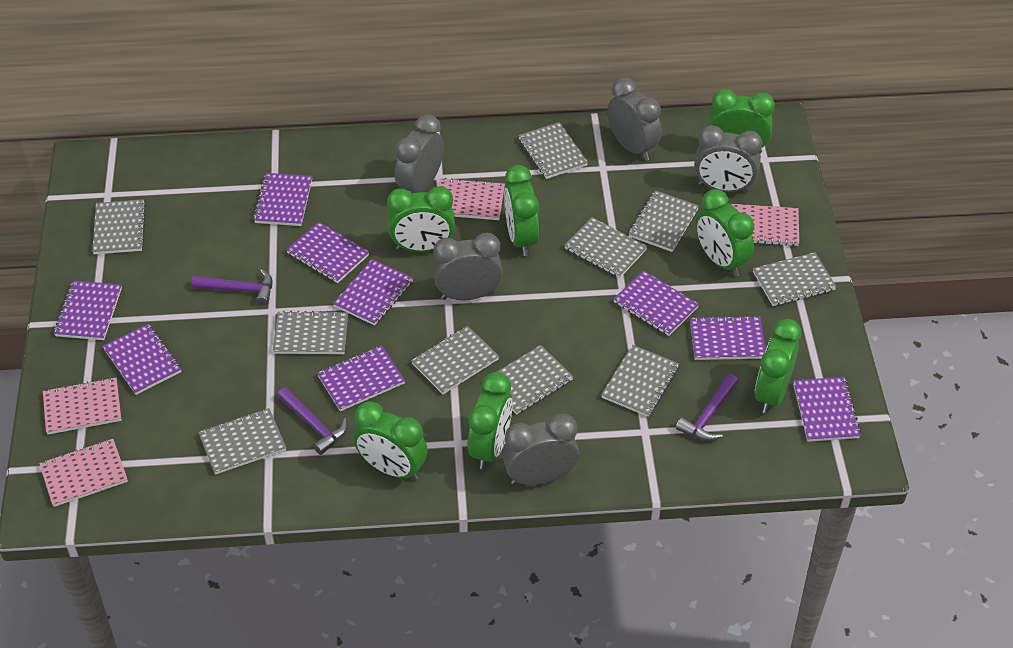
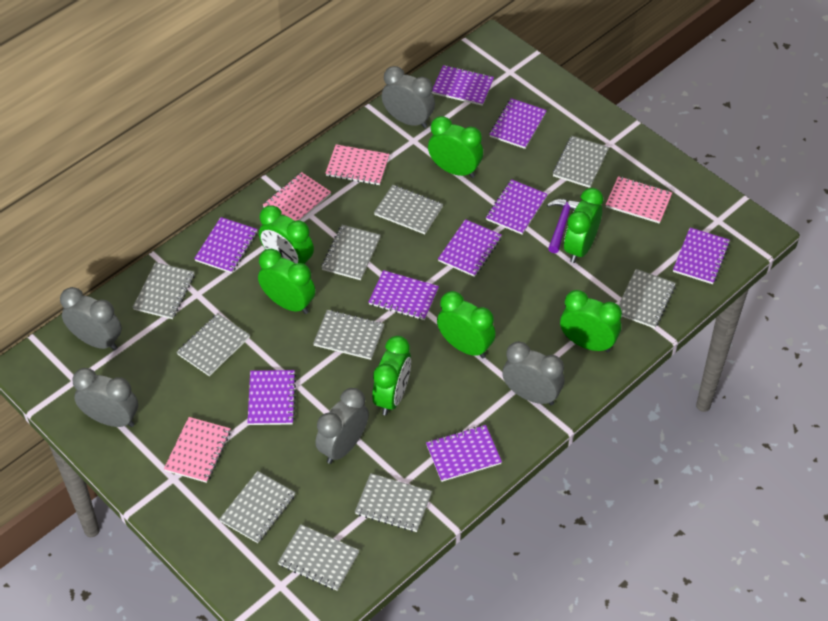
purple hammer: [192,269,272,306] [277,387,347,455] [676,374,739,441] = 3 -> [547,199,580,253] = 1

